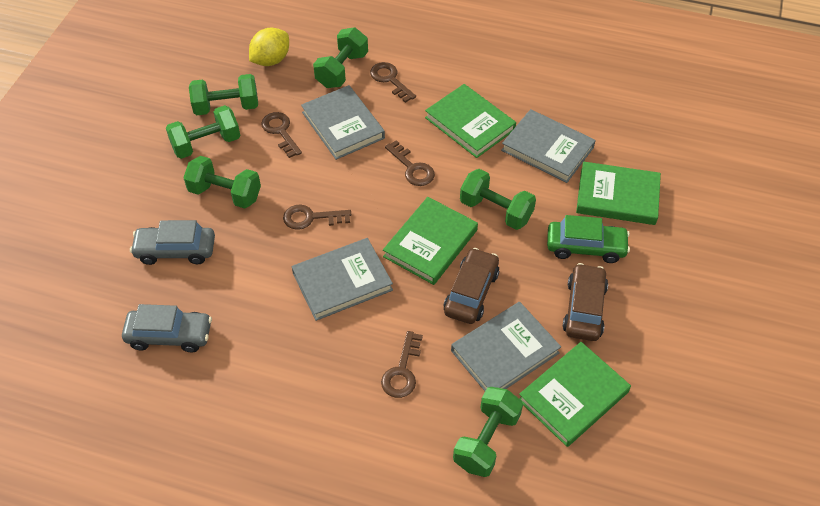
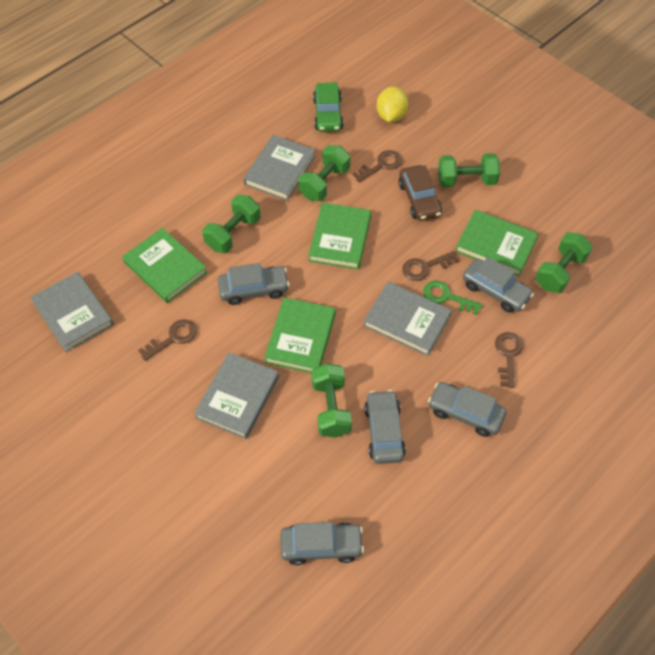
brown car: [444,248,499,324] [563,263,608,341] = 2 -> [398,165,442,221] = 1
brown key: [261,112,302,158] [283,204,351,230] [370,62,416,103] [381,331,423,398] [385,140,435,186] = 5 -> [138,320,197,361] [352,150,402,182] [402,251,459,281] [495,332,523,388] = 4
green dumbbell: [166,105,240,159] [183,156,261,209] [189,74,258,115] [313,27,368,88] [453,387,523,477] [460,169,536,230] = 6 -> [202,195,261,253] [298,145,350,201] [311,363,352,438] [438,153,500,187] [535,232,593,293] = 5
green key: none = 0 -> [423,281,482,315] = 1
grey car: [122,304,212,353] [130,220,215,265] = 2 -> [218,263,289,305] [280,522,364,565] [364,390,406,464] [428,382,507,437] [463,257,534,313] = 5

